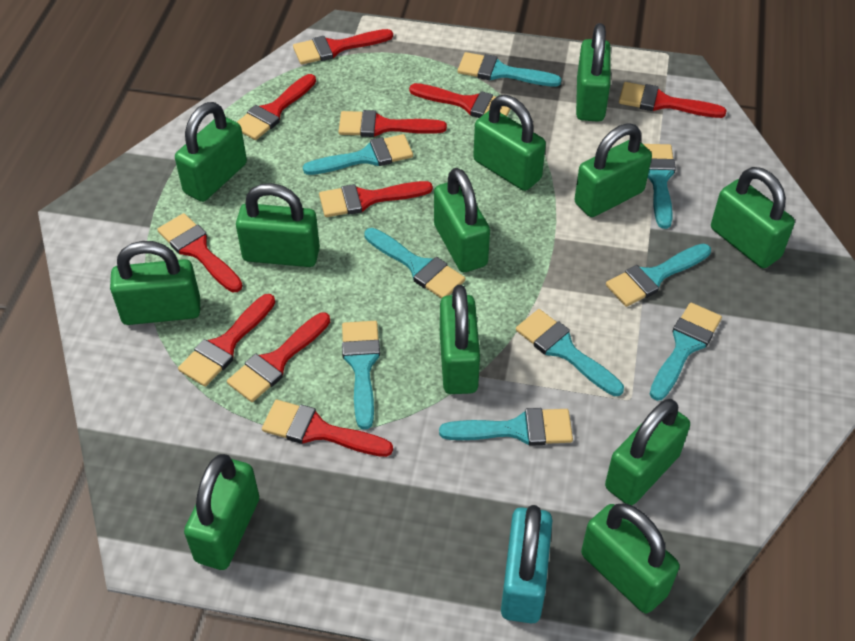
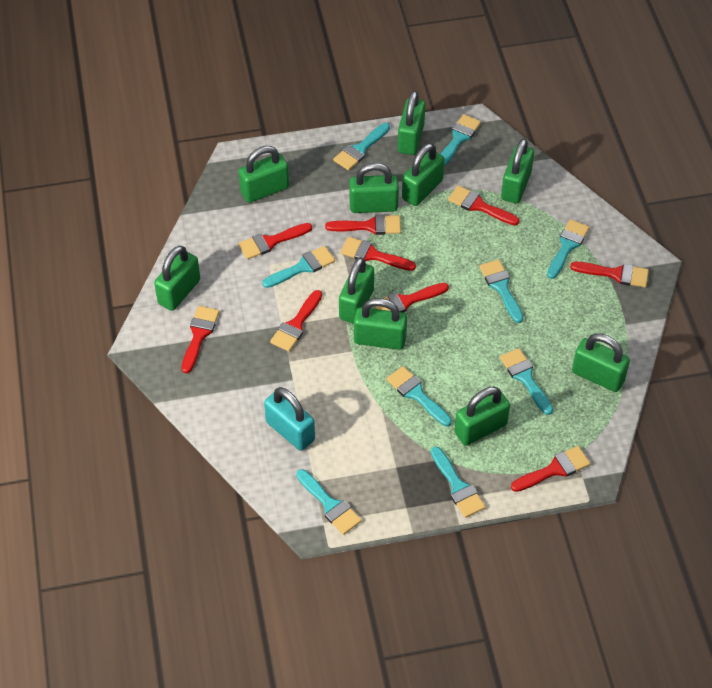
green padlock: [110,241,200,325] [175,102,247,202] [184,454,259,570] [236,183,320,267] [434,168,490,272] [440,285,480,394] [473,95,546,191] [574,123,652,217] [576,23,611,122] [581,504,679,613] [605,399,690,505] [711,167,795,268] = 12 -> [154,245,200,311] [238,146,289,203] [339,257,374,324] [349,163,399,213] [354,298,407,350] [398,91,425,155] [402,143,444,206] [454,387,510,446] [501,138,534,203] [572,333,630,392] = 10
red brush: [157,213,243,292] [178,294,275,387] [227,312,330,402] [237,74,316,140] [262,400,393,457] [293,29,393,65] [319,181,433,217] [338,110,447,137] [409,83,511,118] [619,82,727,118] = 10 -> [182,306,219,373] [238,223,312,259] [270,290,322,352] [325,214,401,235] [340,237,416,271] [375,283,449,313] [448,185,520,225] [511,446,590,492] [570,262,649,288] = 9

